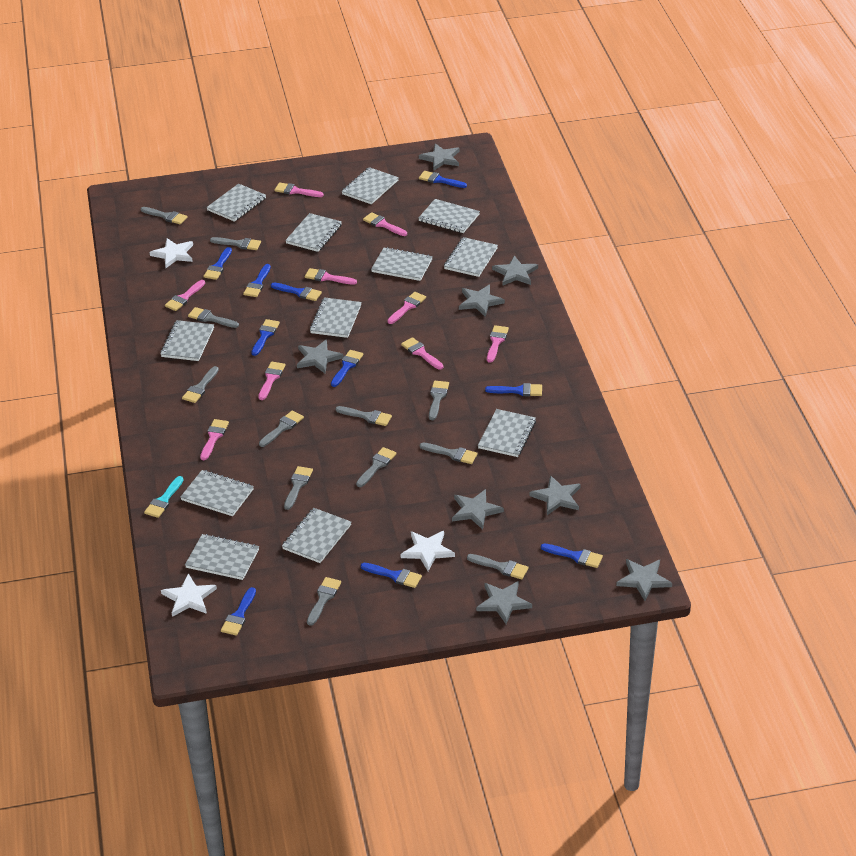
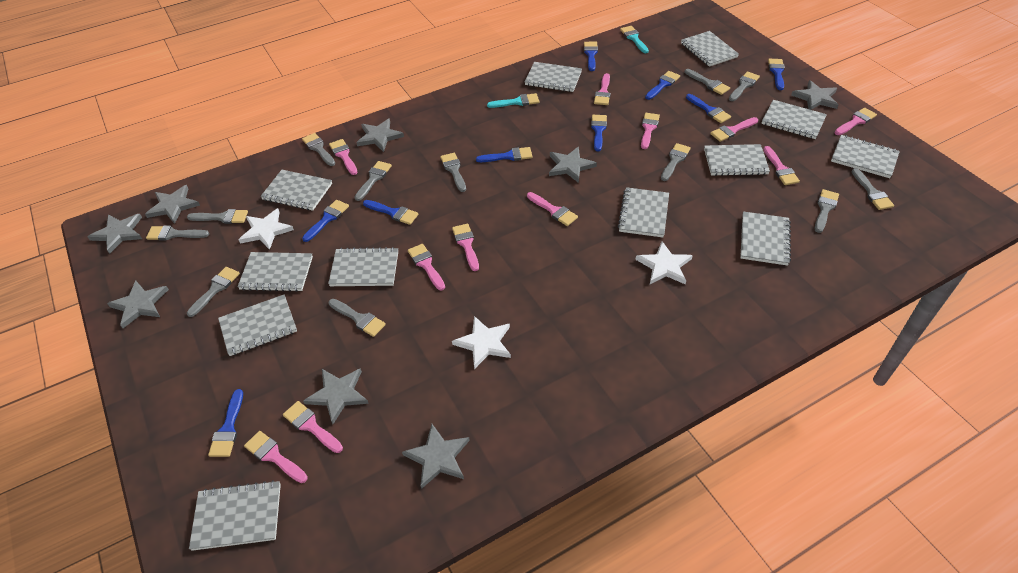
blue brush: [204,247,232,280] [221,587,256,636] [243,264,271,297] [251,319,280,356] [271,283,322,301] [331,350,363,387] [361,563,422,588] [419,171,467,188] [485,383,542,396] [541,544,603,568] = 10 -> [208,389,243,457] [302,200,349,242] [363,200,418,225] [476,147,533,162] [584,42,598,71] [591,115,607,151] [645,71,680,100] [686,94,731,123] [768,59,785,90] = 9
pink brush: [165,280,205,311] [200,419,229,460] [258,362,285,400] [274,182,324,197] [305,268,357,285] [363,212,407,236] [387,292,426,324] [401,337,443,370] [487,325,509,363] = 9 -> [244,431,308,483] [283,401,343,453] [329,139,358,175] [408,244,445,291] [452,224,479,271] [527,192,578,226] [594,73,611,105] [641,113,660,149] [710,117,758,142] [763,146,800,185] [834,108,877,135] = 11
turquoise brush: [144,476,183,518] = 1 -> [487,93,540,108] [620,26,649,53] = 2

